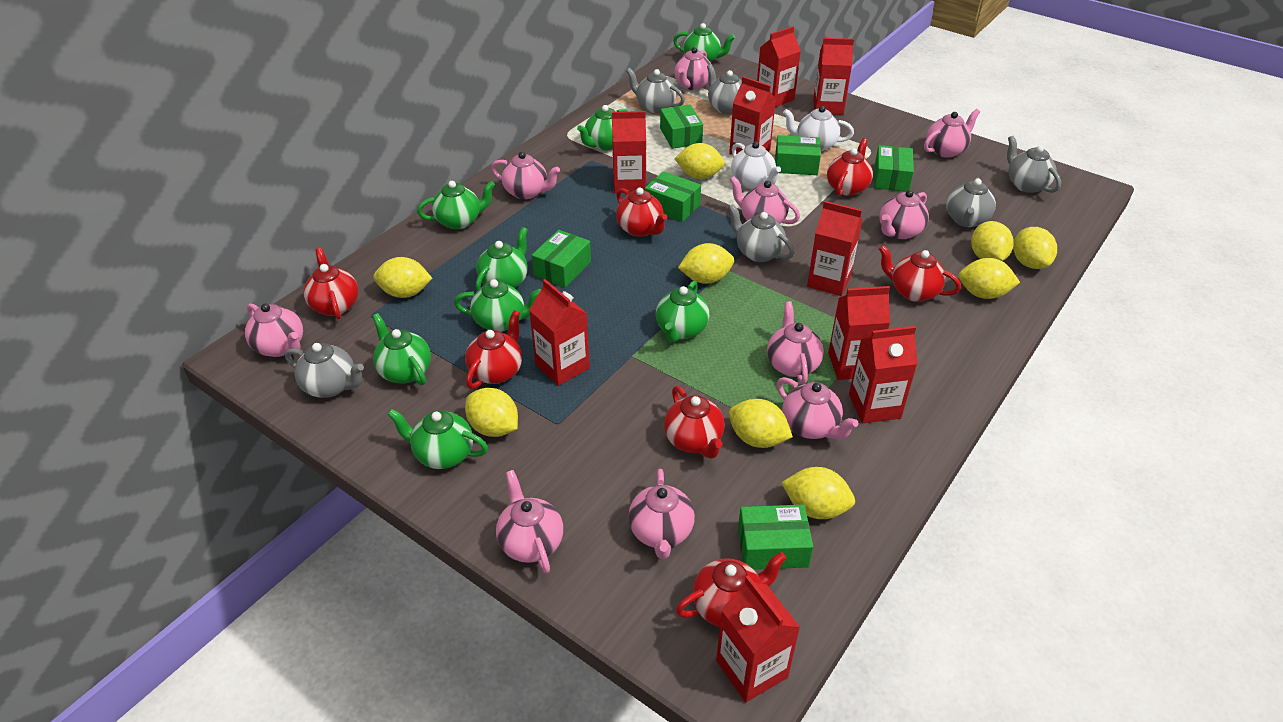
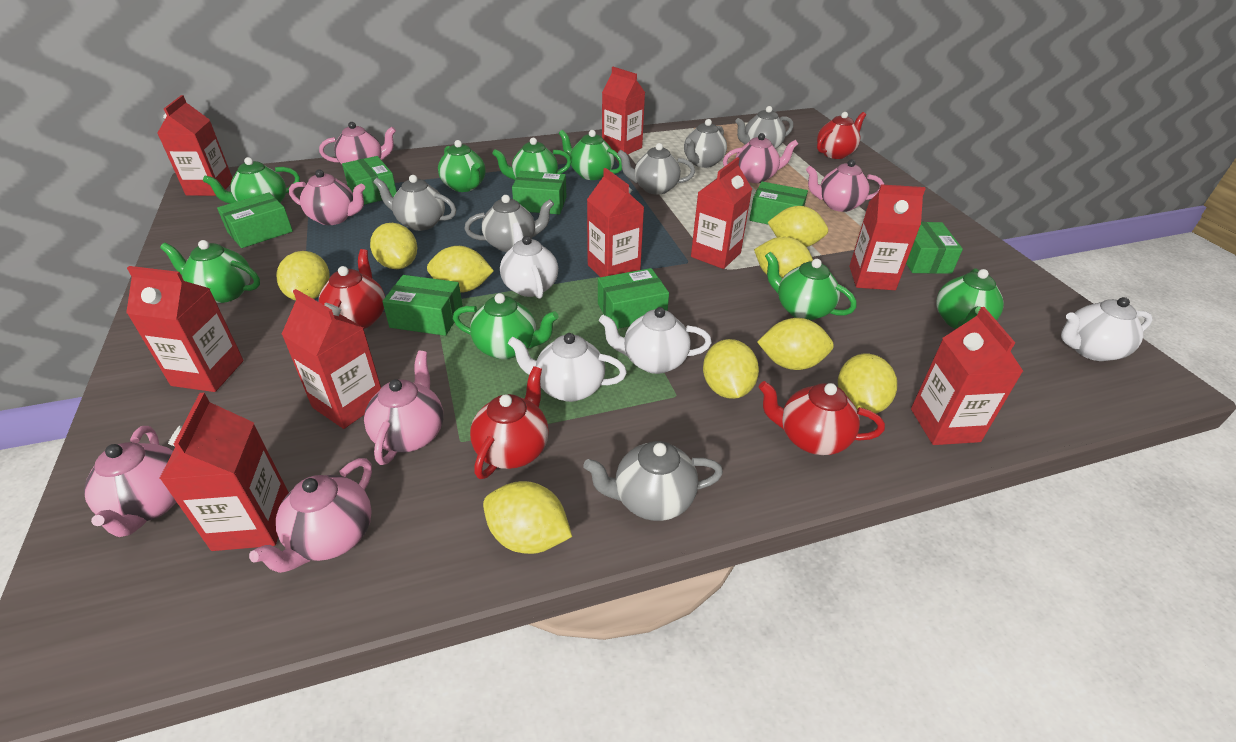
green box: [532,230,591,288] [645,171,701,222] [660,105,703,149] [738,505,813,570] [775,135,821,175] [874,145,914,192] = 6 -> [217,193,293,248] [342,156,397,205] [382,275,463,336] [512,171,566,214] [598,268,669,329] [749,181,808,225] [906,222,963,274] = 7
pink teapot: [245,303,303,357] [491,152,560,199] [496,470,563,574] [628,469,695,559] [674,47,712,90] [730,176,800,224] [767,301,824,384] [777,377,858,440] [880,190,929,239] [924,109,980,158] = 10 -> [84,426,176,537] [249,458,372,573] [289,170,365,225] [319,122,396,164] [364,351,443,465] [723,133,798,183] [806,159,884,212] = 7
red teapot: [304,248,358,320] [465,310,522,389] [616,188,667,237] [664,386,725,459] [676,552,787,627] [827,138,873,196] [879,245,961,302] = 7 -> [319,249,385,329] [470,366,549,479] [758,381,885,455] [817,112,866,159] = 4
white teapot: [731,142,781,189] [783,106,854,151] = 2 -> [500,223,558,299] [508,333,627,402] [599,307,712,374] [1061,297,1153,361] = 4

